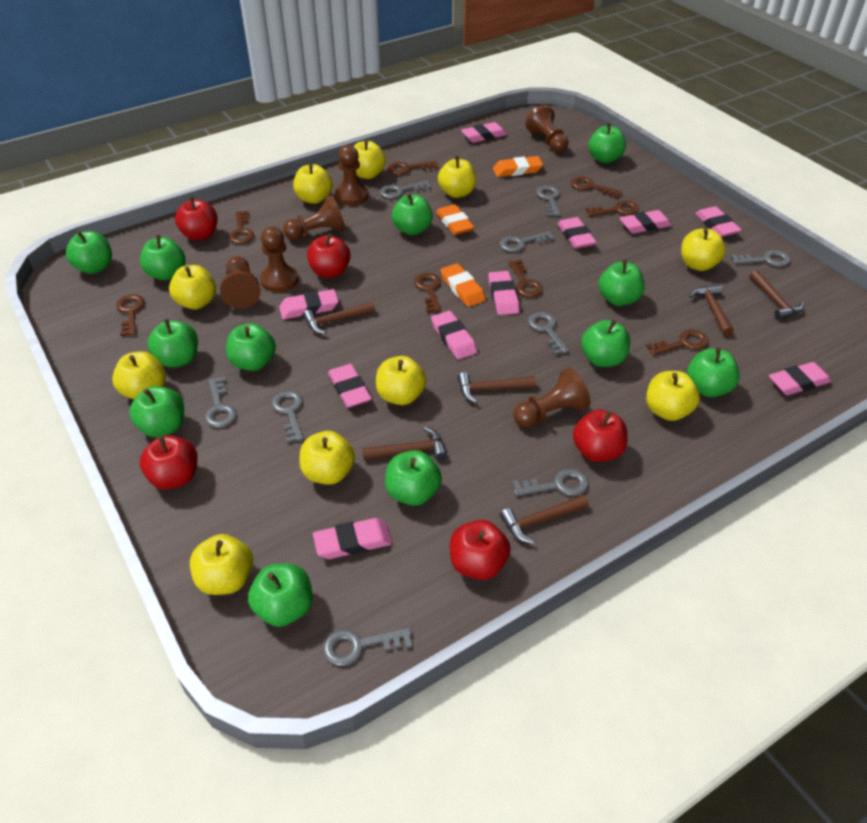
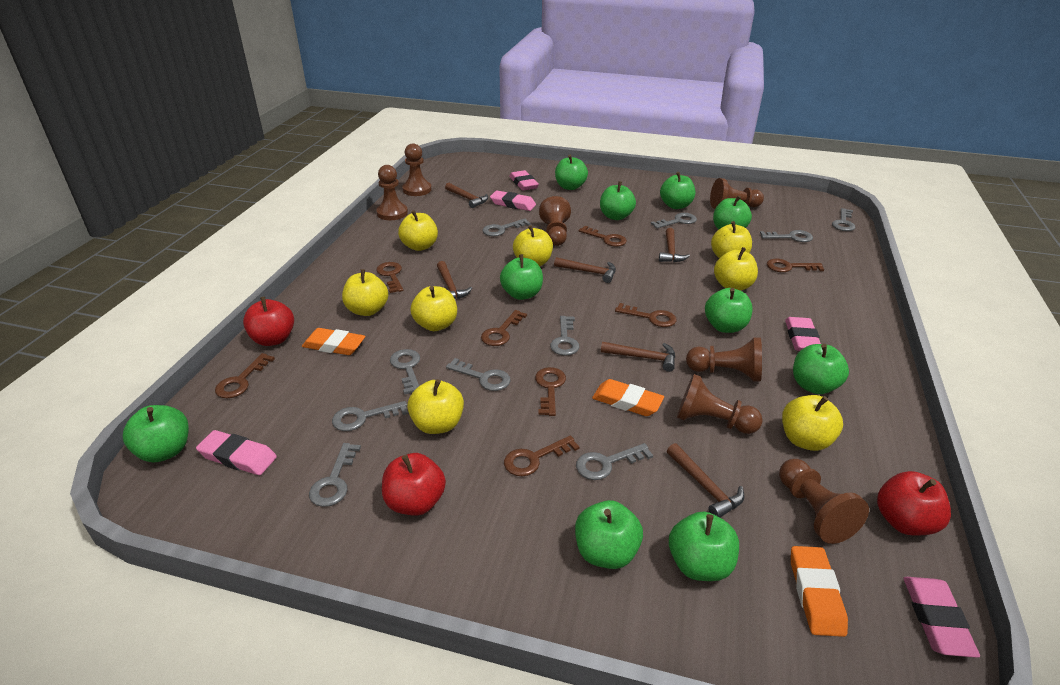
brown pawn: [220,256,261,309] [260,226,298,292] [283,195,345,240] [335,145,368,206] [513,368,591,428] [525,105,568,153] = 6 -> [376,165,408,220] [402,143,432,196] [539,196,571,246] [677,374,763,434] [686,338,762,382] [710,178,764,209] [779,459,869,544] = 7
green apple: [66,231,112,274] [129,386,184,437] [140,235,186,280] [147,319,198,368] [226,323,276,371] [248,563,313,627] [385,450,442,506] [392,193,433,235] [581,320,630,367] [588,123,626,163] [598,260,645,306] [687,347,740,397] = 12 -> [123,405,189,462] [500,254,543,300] [555,155,588,190] [575,500,643,569] [600,181,636,220] [660,172,695,209] [669,512,739,581] [705,288,753,333] [713,195,752,230] [793,344,849,394] = 10
grey key: [205,377,237,428] [272,390,304,443] [323,627,412,666] [380,180,432,199] [500,231,555,252] [513,469,589,496] [528,312,569,355] [536,186,560,216] [731,250,790,267] = 9 -> [309,443,361,507] [332,401,408,431] [390,349,420,394] [446,358,511,391] [483,219,531,236] [550,316,579,356] [576,443,653,480] [651,213,697,228] [760,230,813,242] [832,208,855,231] = 10
pink eraser: [279,289,338,319] [313,518,392,559] [328,364,372,408] [431,311,477,359] [461,122,507,143] [488,271,520,315] [557,217,596,249] [619,210,672,234] [695,206,741,237] [769,362,832,395] = 10 -> [196,430,277,475] [490,191,536,211] [510,170,539,191] [785,317,821,351] [904,577,980,658] = 5
red apple: [140,435,198,490] [175,197,218,241] [307,234,351,278] [450,520,511,580] [573,410,628,462] = 5 -> [243,297,294,346] [382,453,446,516] [877,471,951,535] = 3
yellow apple: [112,351,166,399] [169,265,216,309] [190,534,253,595] [293,164,333,204] [300,431,355,485] [354,140,386,179] [376,356,427,405] [438,156,476,198] [646,371,700,421] [681,228,726,271] = 10 -> [342,269,388,316] [398,210,438,251] [407,379,464,434] [410,286,457,331] [513,225,553,266] [711,221,752,258] [714,247,758,291] [782,395,843,451] = 8

